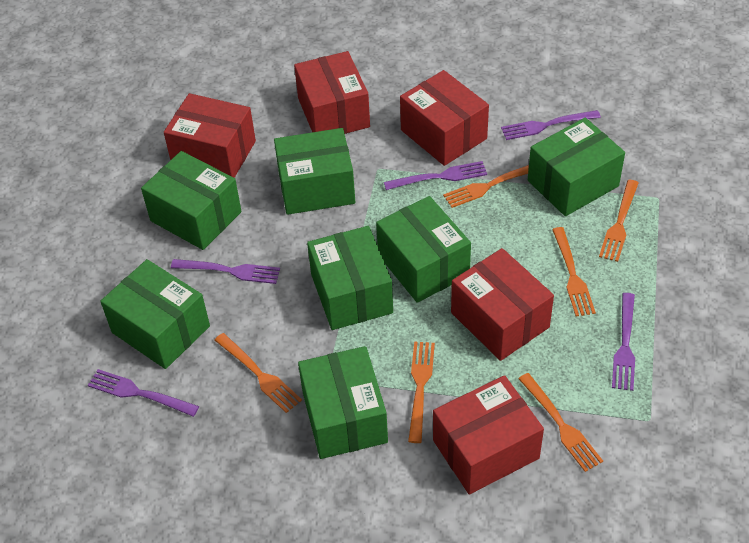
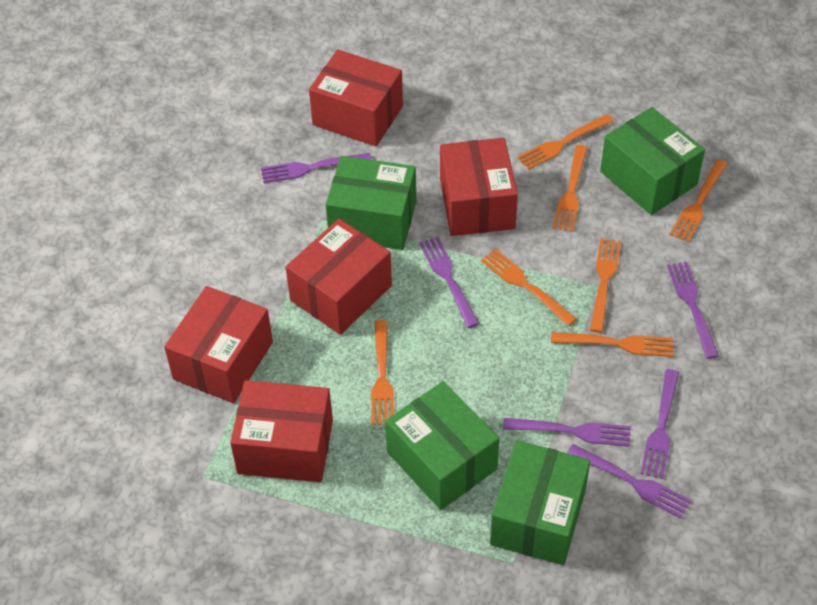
green box: [100,259,210,369] [141,151,242,250] [274,128,355,215] [298,346,388,459] [307,226,393,330] [376,196,471,303] [528,118,625,216] = 7 -> [326,156,416,250] [385,381,499,510] [490,440,590,565] [600,107,705,215] = 4
orange fork: [215,333,302,413] [408,341,435,443] [443,165,529,208] [518,373,603,472] [552,227,596,316] [599,180,639,262] = 6 -> [371,320,394,425] [481,249,577,326] [517,114,614,170] [551,332,673,357] [553,145,588,232] [590,238,621,333] [670,159,728,242] = 7
purple fork: [88,369,199,417] [171,259,280,284] [384,161,487,190] [501,110,601,140] [612,293,635,391] = 5 -> [261,153,372,183] [419,237,479,328] [503,418,631,447] [567,444,691,519] [640,369,679,479] [667,262,719,359] = 6

